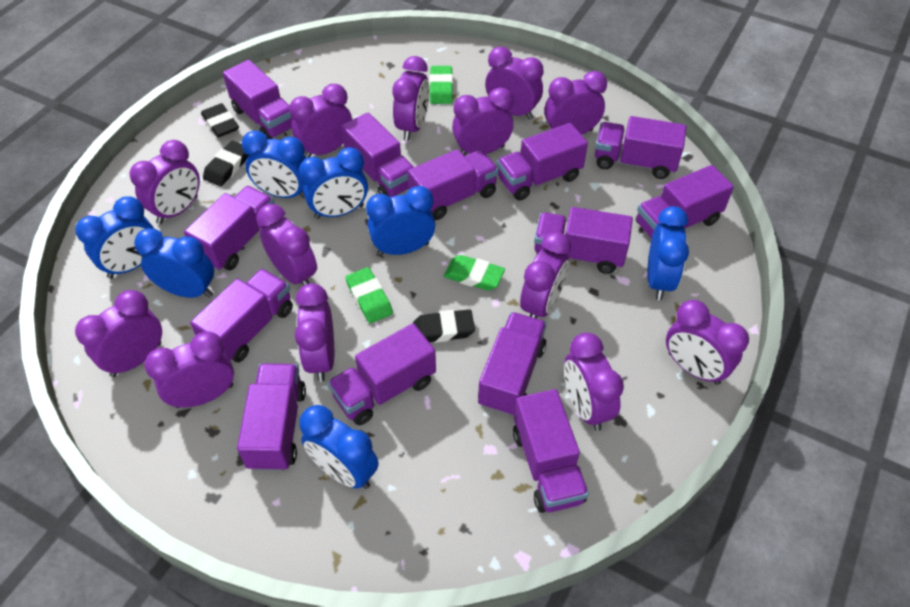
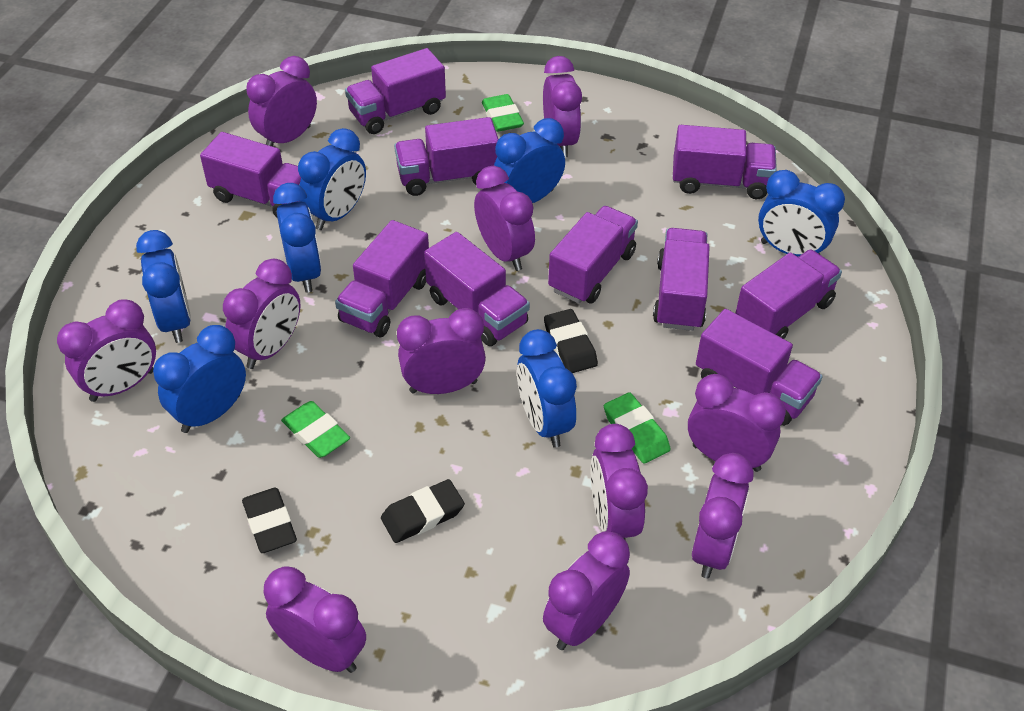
purple clock: [75,290,162,377] [129,140,200,224] [144,331,234,408] [256,204,317,286] [289,84,352,158] [295,283,334,382] [392,56,429,141] [452,87,513,155] [485,47,543,120] [520,232,571,318] [545,71,607,135] [564,333,624,431] [666,300,749,385] = 13 -> [57,299,156,402] [223,259,301,369] [246,56,317,146] [264,566,366,673] [397,308,486,394] [474,166,535,271] [543,56,582,157] [543,531,630,650] [590,424,648,539] [688,374,786,472] [692,453,754,579] = 11
purple truck: [184,186,275,271] [190,268,293,362] [223,60,293,139] [237,363,306,471] [328,323,436,425] [341,113,414,197] [408,149,499,220] [478,312,547,416] [497,123,588,201] [513,389,589,513] [534,207,633,274] [595,116,686,179] [636,165,734,239] = 13 -> [200,132,301,217] [335,220,429,337] [345,48,446,134] [394,117,499,196] [424,232,530,346] [548,206,638,303] [653,228,710,331] [673,125,777,199] [696,309,823,426] [736,249,842,339] = 10

